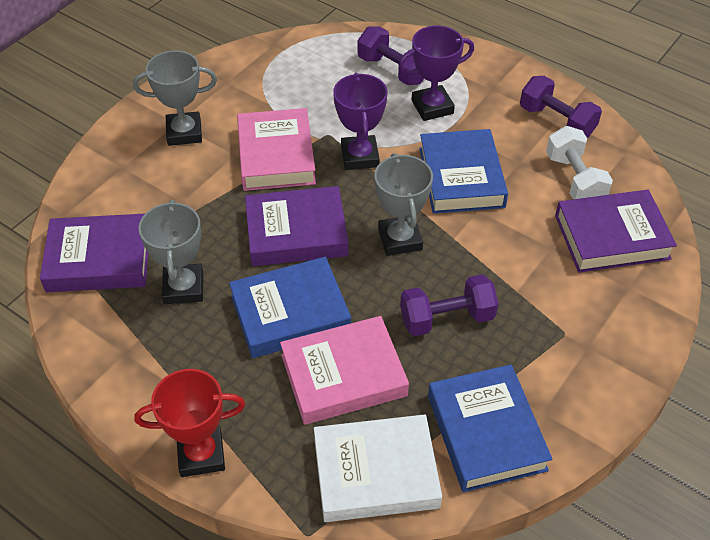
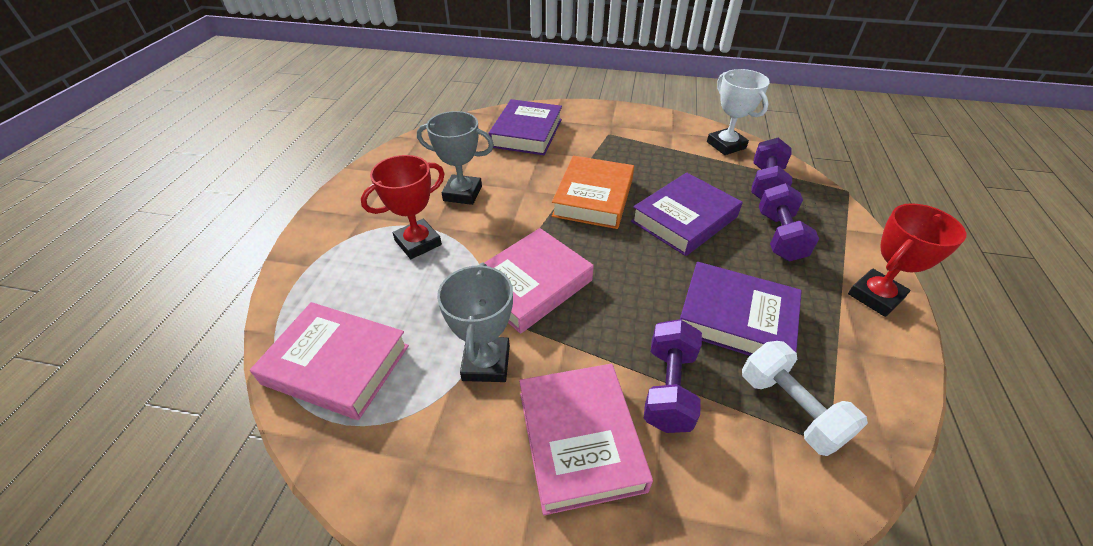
blue book: [229,257,351,358] [419,129,508,214] [428,364,553,492] = 3 -> none = 0
grey trophy: [133,50,217,146] [138,200,203,304] [374,153,433,256] = 3 -> [417,111,494,205] [437,263,513,382] = 2
orange book: none = 0 -> [552,156,634,229] = 1
pink book: [237,108,316,191] [280,316,409,425] = 2 -> [250,302,409,420] [484,228,594,334] [519,364,653,515] = 3
purple trophy: [333,73,388,170] [398,26,474,121] = 2 -> none = 0
red trophy: [134,369,245,477] = 1 -> [361,155,445,259] [848,203,967,317] = 2
white book: [314,414,442,522] = 1 -> none = 0
white trophy: none = 0 -> [707,69,770,155] = 1

